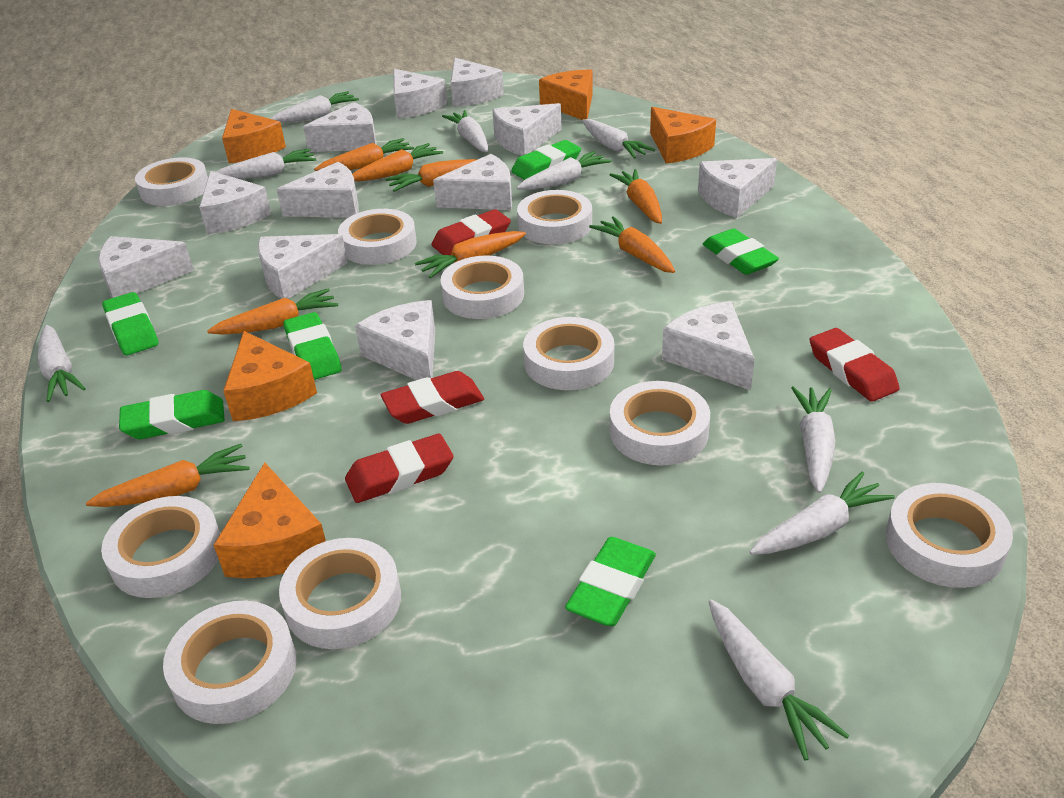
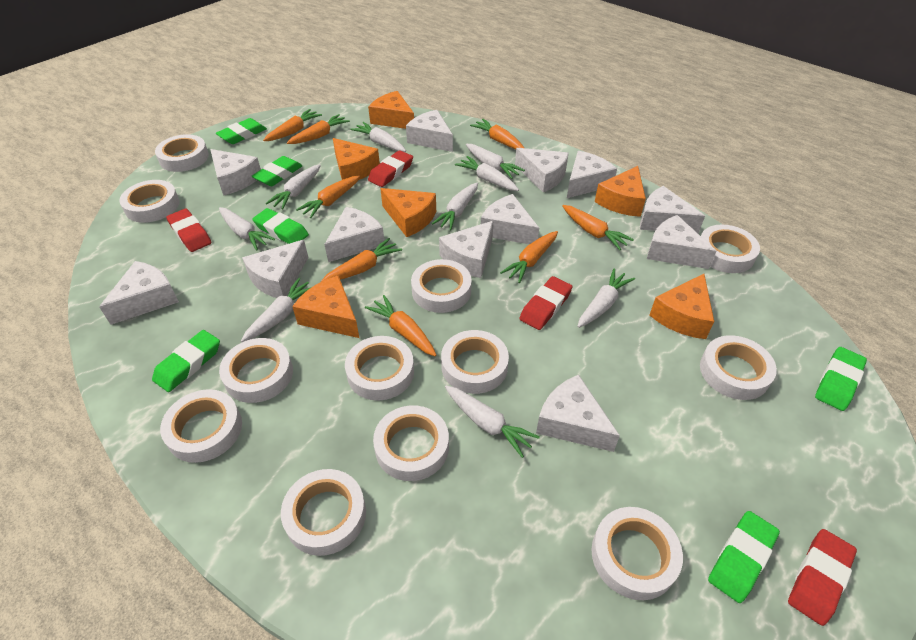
orange cheese: [214,463,326,578] [222,109,286,164] [223,331,317,421] [539,70,593,120] [650,107,716,164] = 5 -> [292,276,359,338] [333,138,380,180] [368,91,414,129] [380,188,436,237] [595,166,646,217] [650,274,714,339] = 6
white tape: [101,496,221,598] [135,157,208,206] [163,601,297,724] [279,538,401,649] [338,209,417,265] [440,256,524,319] [517,190,592,244] [523,317,614,390] [610,381,710,465] [886,483,1013,588] = 10 -> [119,180,179,223] [155,134,209,172] [160,389,242,463] [219,338,293,403] [281,469,366,556] [345,336,414,401] [373,405,449,481] [411,259,472,313] [441,330,509,394] [591,507,683,600] [700,335,777,400] [701,225,760,273] = 12

